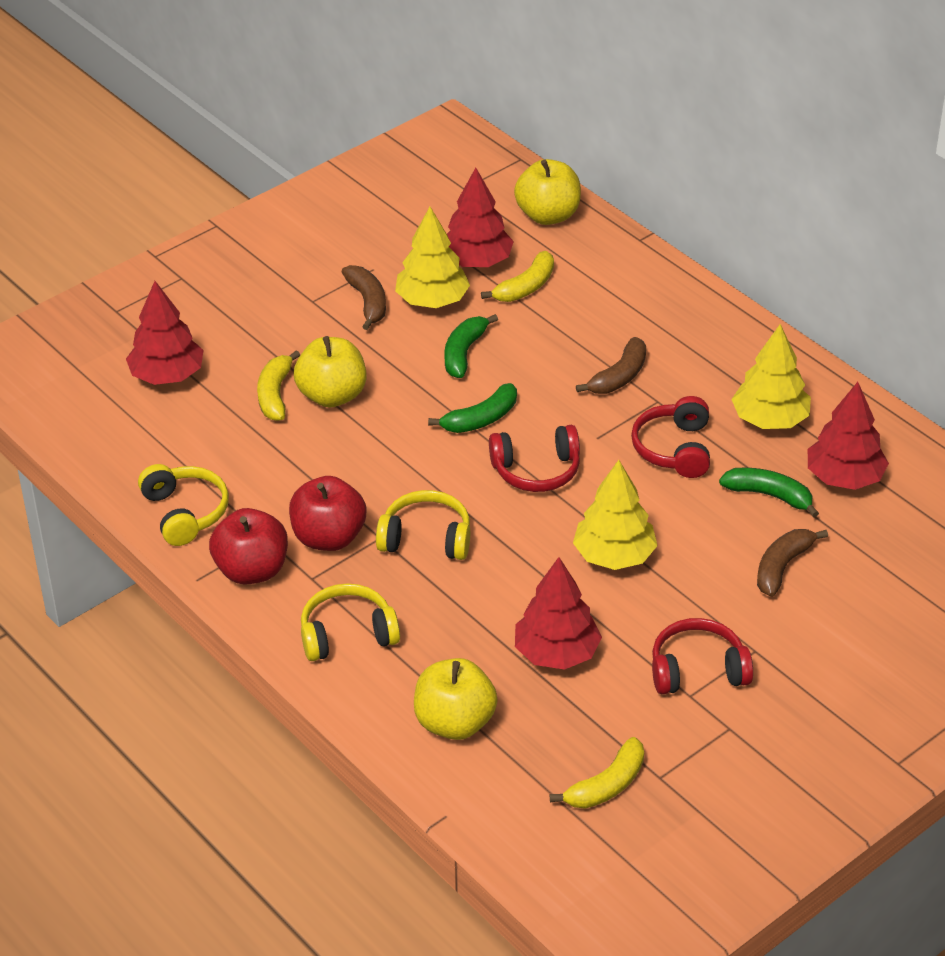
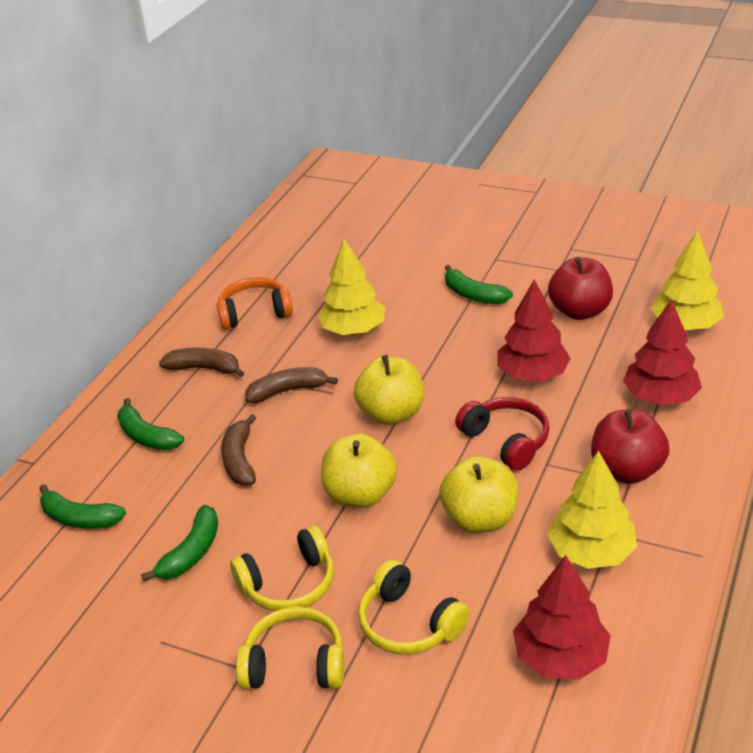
green banana: [428,383,517,433] [444,314,498,378] [719,467,819,517] = 3 -> [39,484,126,529] [117,398,184,450] [141,505,218,582] [445,265,513,304] = 4
orange headphones: none = 0 -> [217,277,293,329] = 1
red headphones: [489,425,580,492] [631,396,710,478] [652,618,753,694] = 3 -> [455,397,550,471] = 1
red tree: [126,281,203,385] [447,168,514,267] [515,557,602,670] [808,382,889,490] = 4 -> [497,279,571,382] [513,555,611,680] [623,299,702,405] = 3
yellow banana: [257,350,300,421] [481,251,554,302] [550,737,644,809] = 3 -> none = 0

